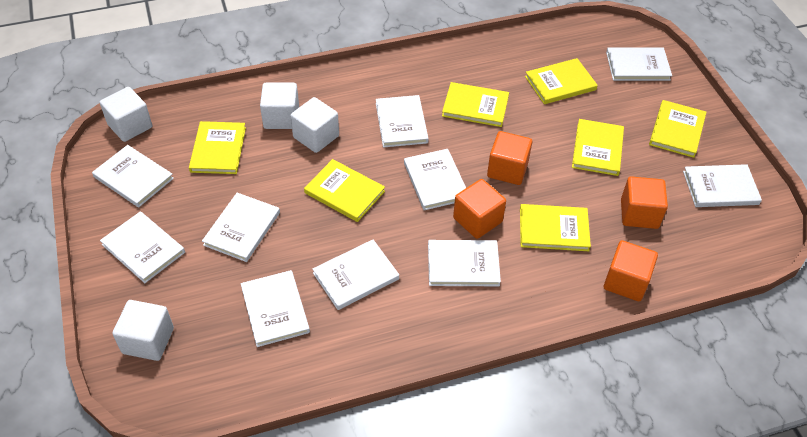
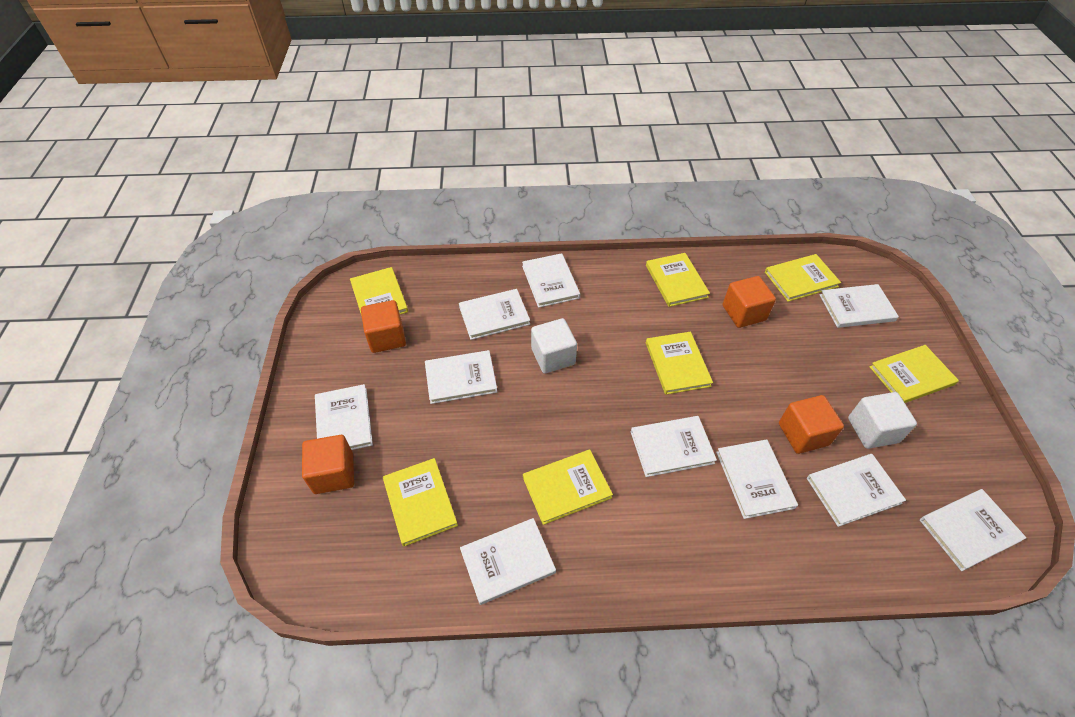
white cube: [100,87,152,142] [112,300,174,361] [260,83,299,129] [290,97,339,153] = 4 -> [531,318,577,374] [848,392,917,449] = 2

